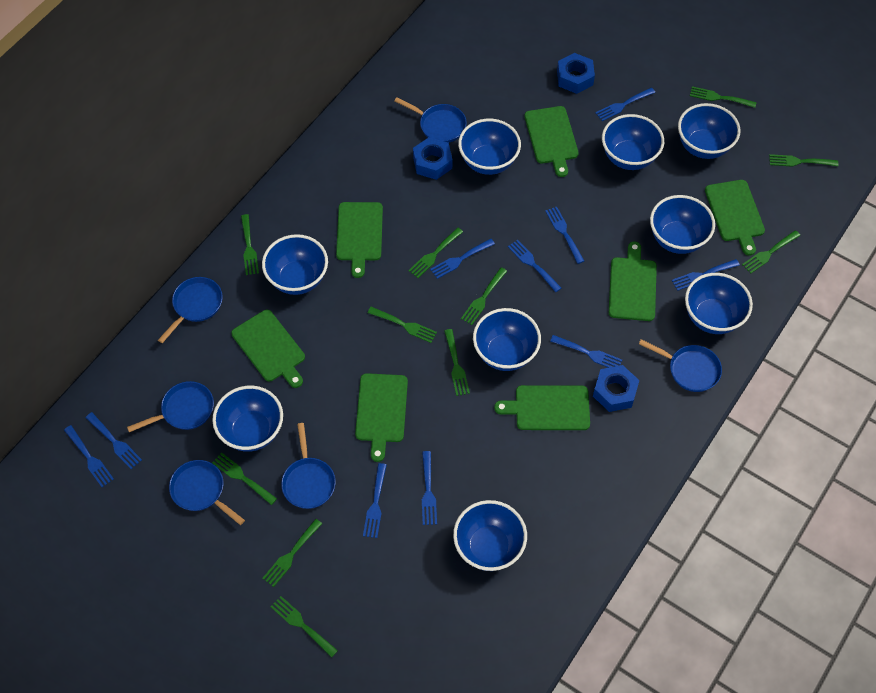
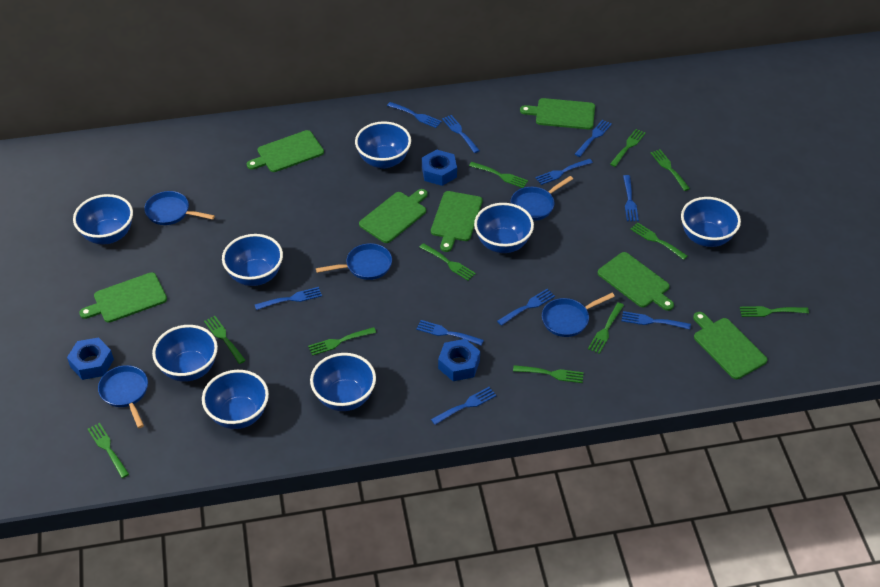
blue bowl: [212,386,283,452] [262,234,328,295] [453,500,527,571] [458,119,521,175] [473,308,541,371] [602,114,664,170] [650,195,715,254] [678,103,740,159] [685,273,753,334] = 9 -> [73,194,133,245] [152,325,218,382] [202,370,269,429] [222,234,283,286] [310,353,376,411] [355,121,411,169] [474,203,534,253] [681,197,741,247] = 8
blue pan: [127,381,214,432] [158,277,223,343] [169,460,245,525] [281,423,336,509] [394,97,467,143] [639,339,722,392] = 6 -> [98,365,148,428] [144,191,215,225] [316,243,392,280] [511,176,573,221] [542,293,615,337] = 5

